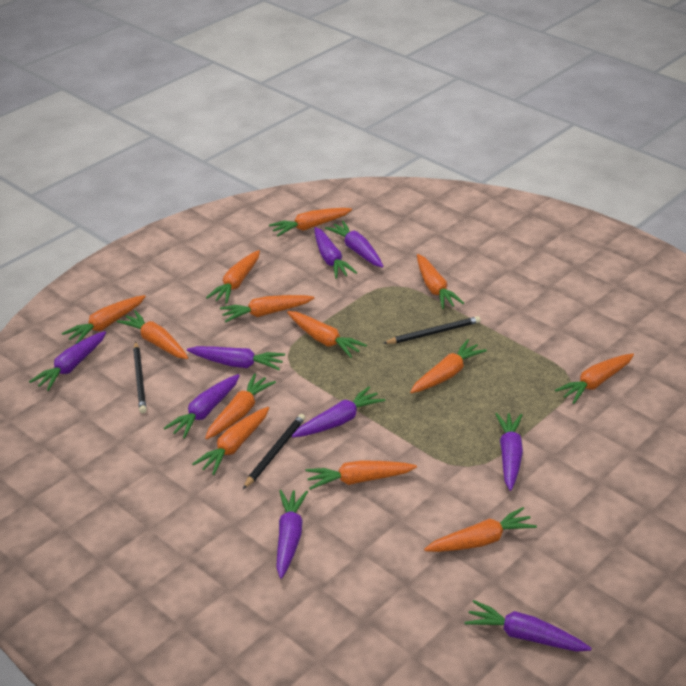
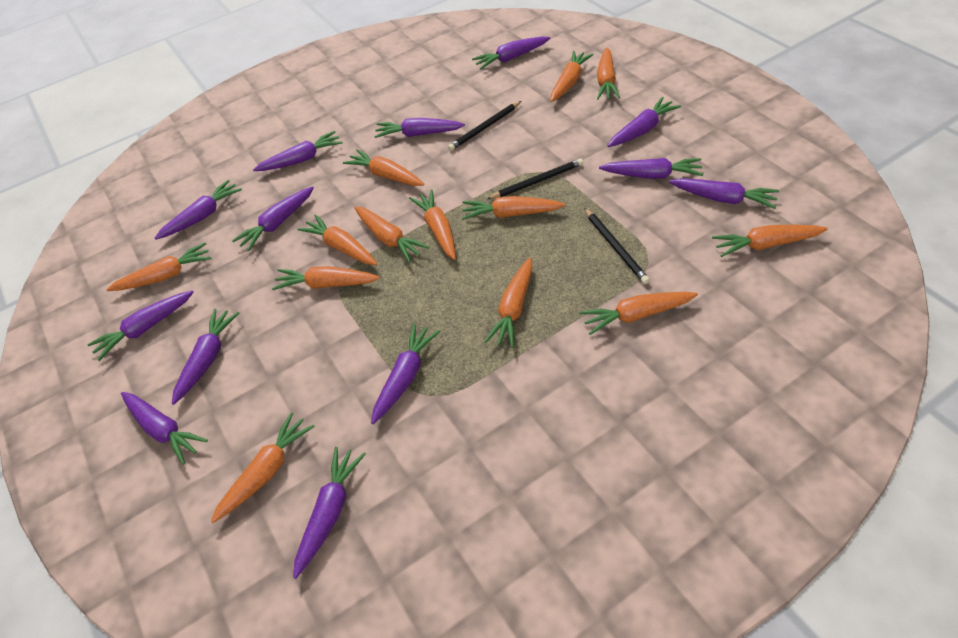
purple carrot: [29,331,106,391] [164,374,240,439] [187,346,285,370] [276,490,308,579] [292,386,385,437] [315,227,357,279] [325,221,384,268] [465,600,592,652] [495,413,523,491] = 9 -> [87,290,194,361] [121,392,208,465] [155,180,242,240] [172,309,239,405] [232,186,314,251] [253,131,343,171] [293,447,366,579] [371,323,440,424] [374,118,465,138] [472,37,550,69] [599,158,703,179] [608,97,681,147] [669,178,779,209] = 13

